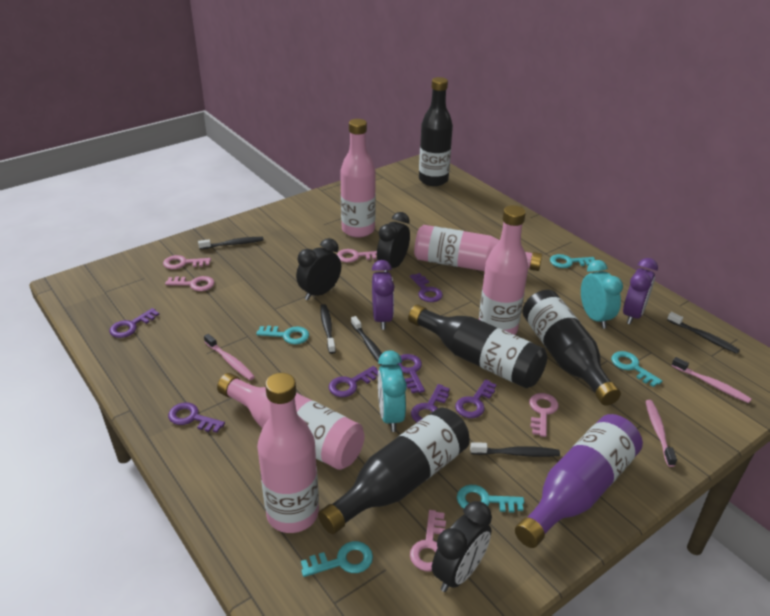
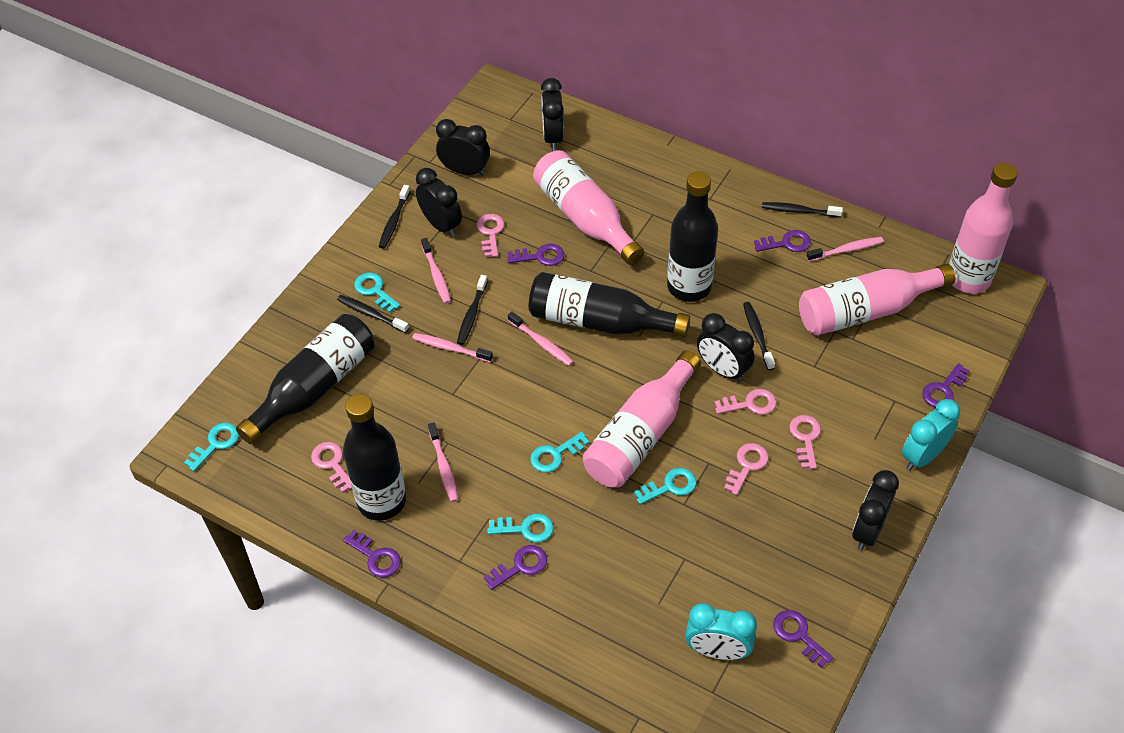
black clock: [296,238,341,300] [377,212,410,272] [432,501,492,592] = 3 -> [416,168,462,237] [436,119,490,176] [541,78,564,151] [697,313,754,382] [852,470,899,550] = 5
pink bottle: [217,373,364,470] [257,373,319,533] [340,119,376,238] [414,225,542,271] [479,205,528,335] = 5 -> [533,150,644,265] [583,350,701,487] [799,264,956,336] [949,162,1018,294] = 4
pink toothbrush: [204,334,255,380] [645,400,677,467] [672,357,751,403] = 3 -> [412,333,493,362] [421,238,451,304] [428,423,458,502] [508,312,574,366] [806,237,884,262] = 5
purple bottle: [515,414,643,548] = 1 -> none = 0
purple clock: [372,260,395,330] [623,258,658,325] = 2 -> none = 0
purple key: [109,308,159,338] [168,403,225,433] [329,366,378,397] [398,354,425,393] [410,273,443,302] [411,384,450,422] [455,379,496,418] = 7 -> [343,530,401,578] [484,545,547,590] [507,243,564,266] [754,230,811,252] [773,610,833,668] [922,363,970,408] = 6

